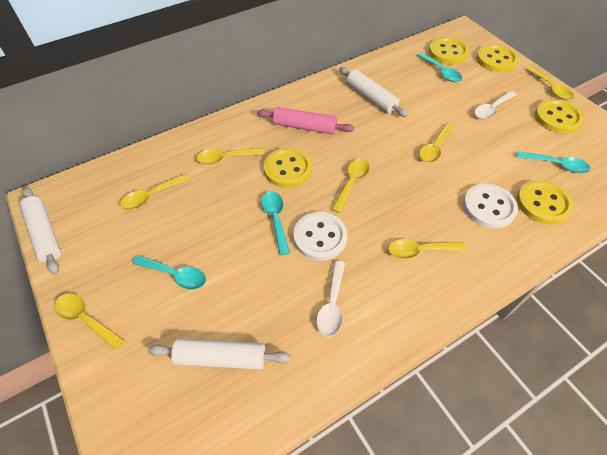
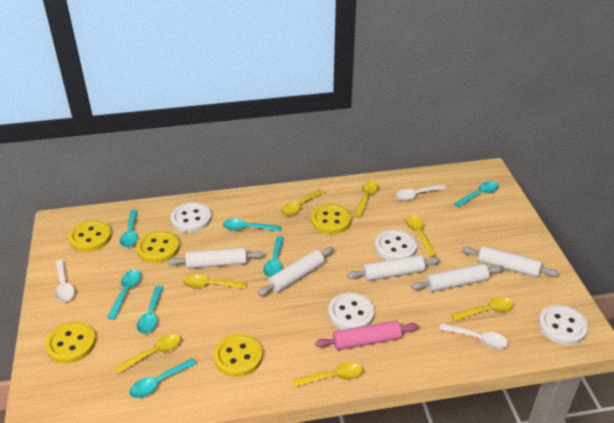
turquoise spoon: [132,255,206,290] [261,191,290,255] [417,52,462,82] [517,151,591,173] = 4 -> [107,270,141,320] [120,210,138,247] [129,358,196,398] [137,286,164,334] [223,218,281,232] [263,236,284,277] [454,181,499,208] = 7
white button: [293,212,347,261] [463,184,518,228] = 2 -> [171,202,211,233] [328,292,375,330] [375,229,417,260] [538,305,588,345] = 4
white rolling pin: [20,187,61,275] [148,339,291,370] [339,67,408,117] = 3 -> [168,247,264,269] [258,247,333,296] [347,255,440,281] [411,263,503,292] [462,246,559,277] = 5
white spoon: [316,261,345,337] [475,91,517,119] = 2 -> [55,260,75,302] [395,184,446,201] [439,323,508,349] = 3

